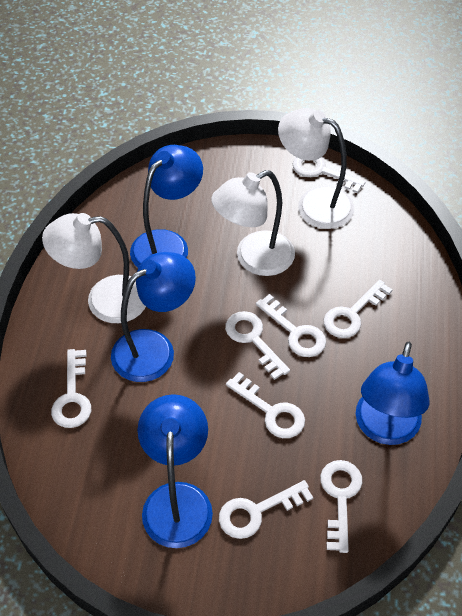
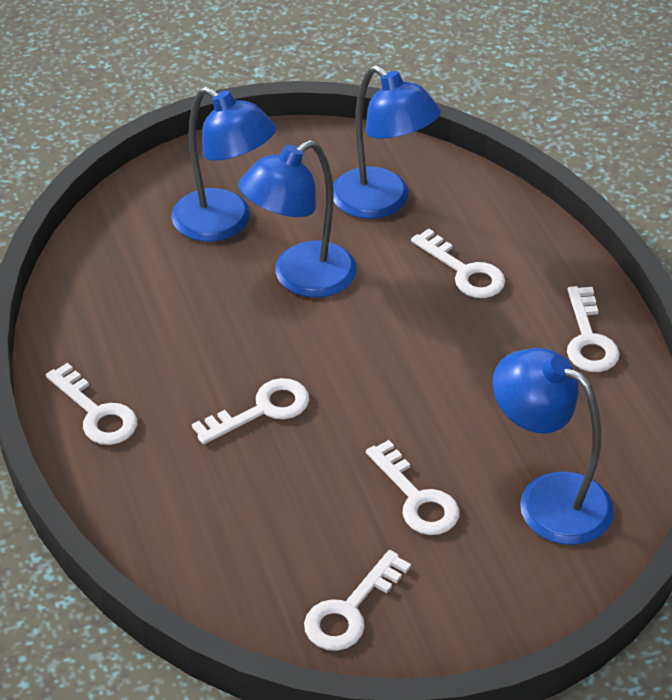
white key: [51,349,91,428] [219,480,313,539] [225,311,290,380] [226,372,305,438] [256,294,326,357] [293,157,365,193] [320,460,362,553] [324,280,393,338] = 8 -> [46,363,137,445] [192,378,309,444] [304,550,411,651] [366,440,459,535] [411,228,505,298] [567,286,620,372] = 6
white lamp: [42,213,146,323] [211,170,295,276] [278,108,354,229] = 3 -> none = 0

